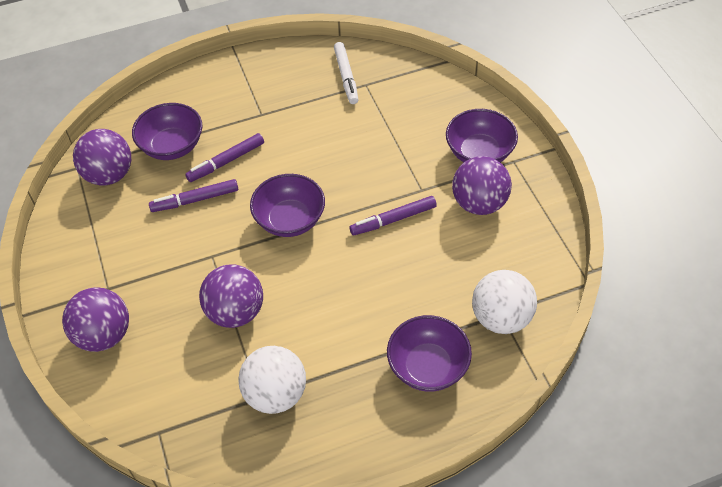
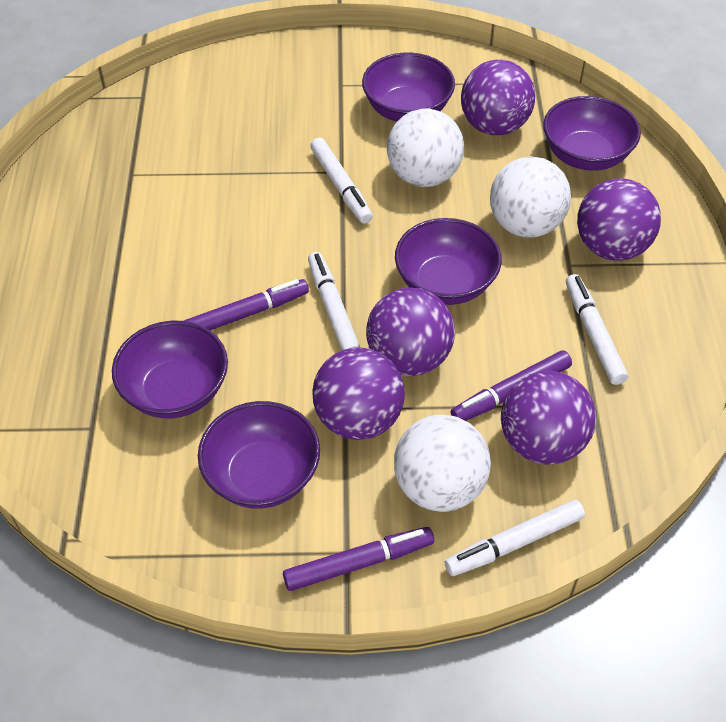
purple ball: [62,287,129,352] [73,129,131,185] [199,264,263,328] [452,156,512,215] = 4 -> [312,347,405,440] [366,288,455,376] [461,59,535,135] [501,370,596,465] [577,178,661,261] = 5
purple bowl: [132,103,202,160] [250,174,325,237] [387,315,472,392] [446,109,518,163] = 4 -> [112,321,228,418] [198,401,320,509] [362,53,455,122] [395,218,502,305] [543,96,641,171] = 5
white ball: [238,346,306,414] [472,270,537,334] = 2 -> [387,109,464,187] [394,415,491,512] [490,156,571,238] = 3
white marker: [334,42,359,104] = 1 -> [308,252,360,350] [310,137,373,224] [445,500,585,576] [566,274,628,385] = 4

